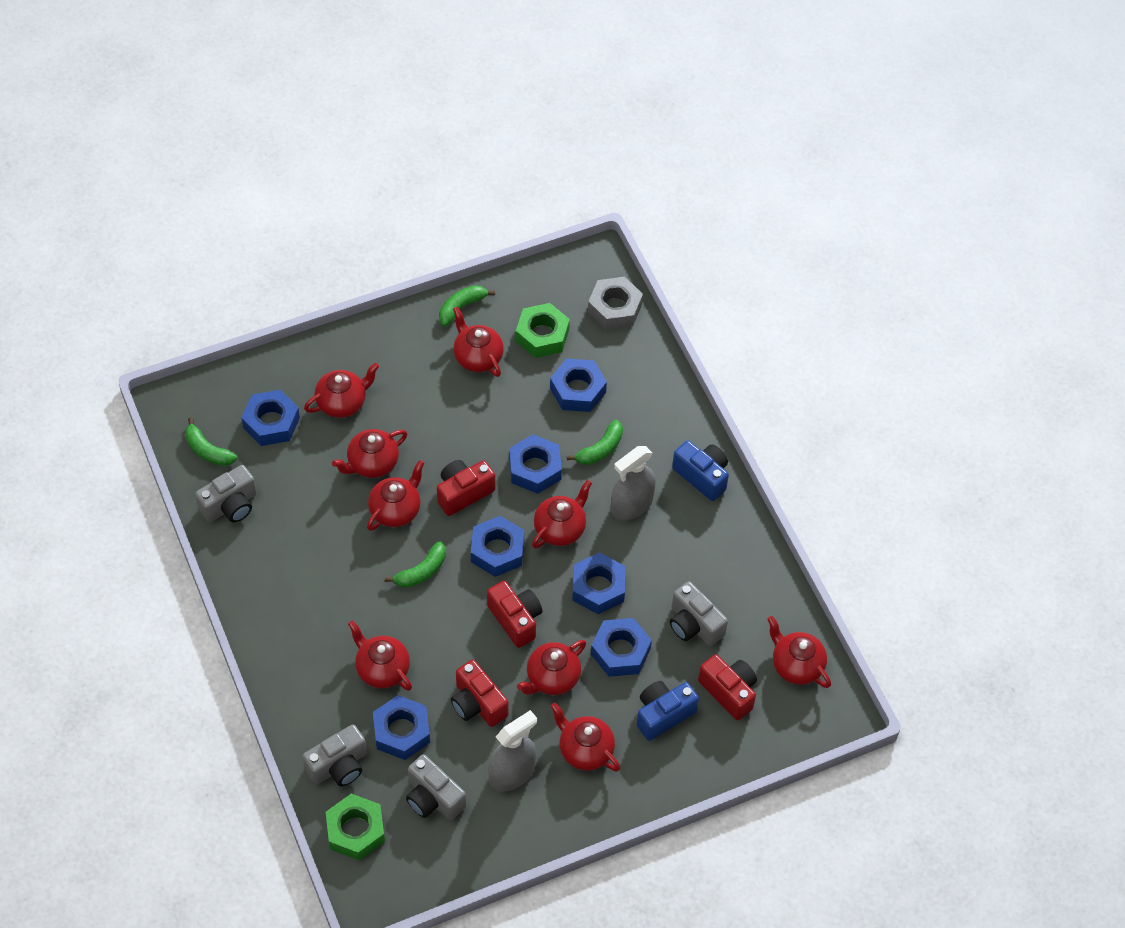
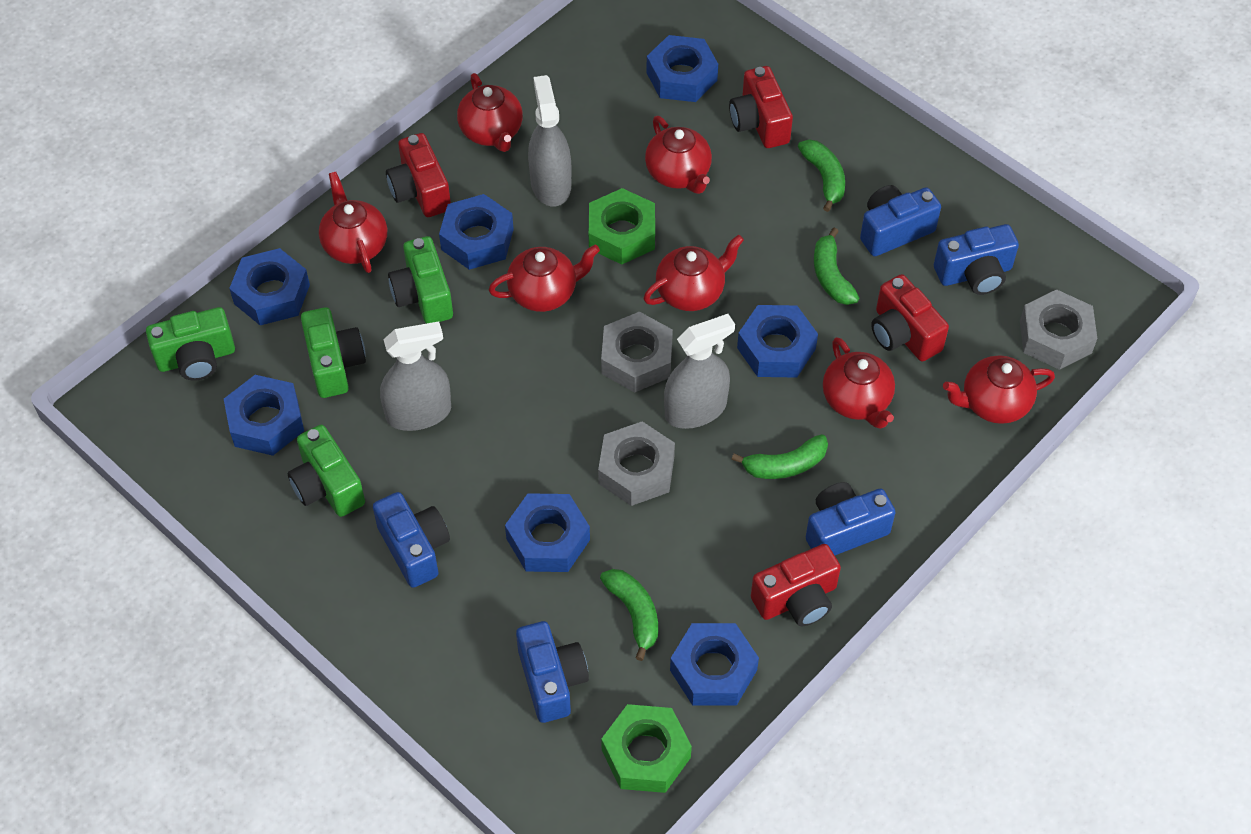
blue camera: [636,681,699,741] [672,441,729,501] = 2 -> [373,492,450,588] [516,621,589,723] [806,482,896,555] [860,185,941,256] [934,224,1019,295] = 5
green camera: none = 0 -> [146,307,235,381] [288,425,365,517] [301,307,366,398] [388,236,453,324] = 4
grey camera: [195,465,257,523] [302,724,367,786] [406,754,466,820] [670,581,728,646] = 4 -> none = 0
grey nut: [588,277,643,330] = 1 -> [598,421,675,506] [601,312,673,393] [1020,289,1097,370] = 3
grey spray bottle: [488,710,537,792] [611,446,656,520] = 2 -> [380,321,451,431] [528,75,572,207] [664,314,735,429] = 3
red teapot: [304,363,379,418] [332,429,407,478] [348,620,412,691] [367,460,424,531] [453,307,504,377] [517,640,586,695] [532,480,592,548] [551,703,620,772] [767,616,831,688] = 9 -> [319,172,387,273] [457,73,523,152] [489,245,600,312] [644,235,744,311] [645,116,712,194] [823,337,895,429] [943,355,1055,424] = 7

